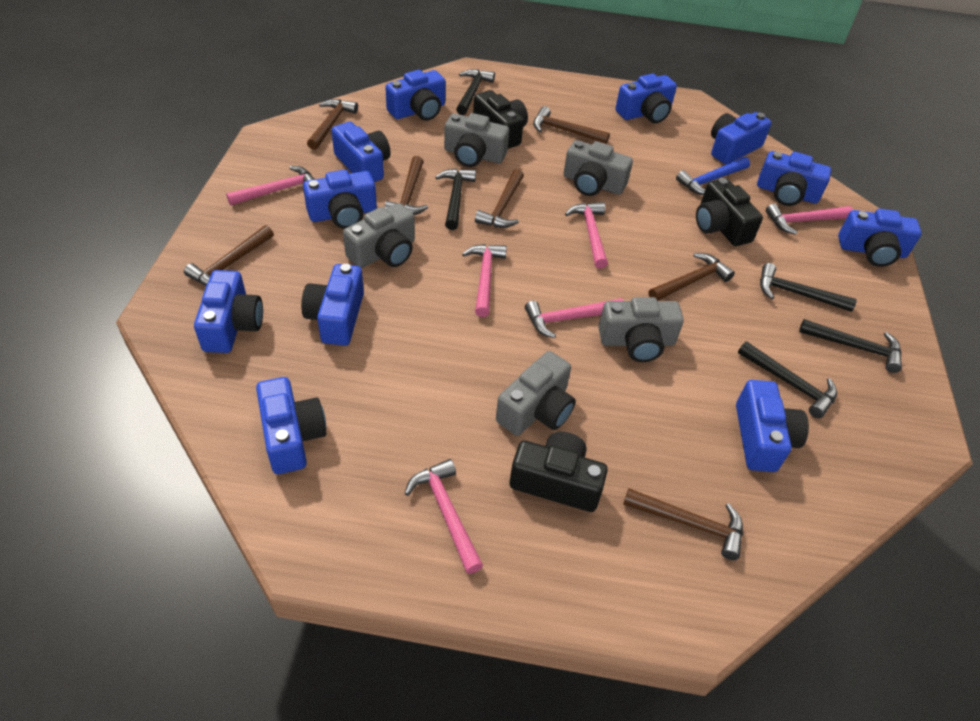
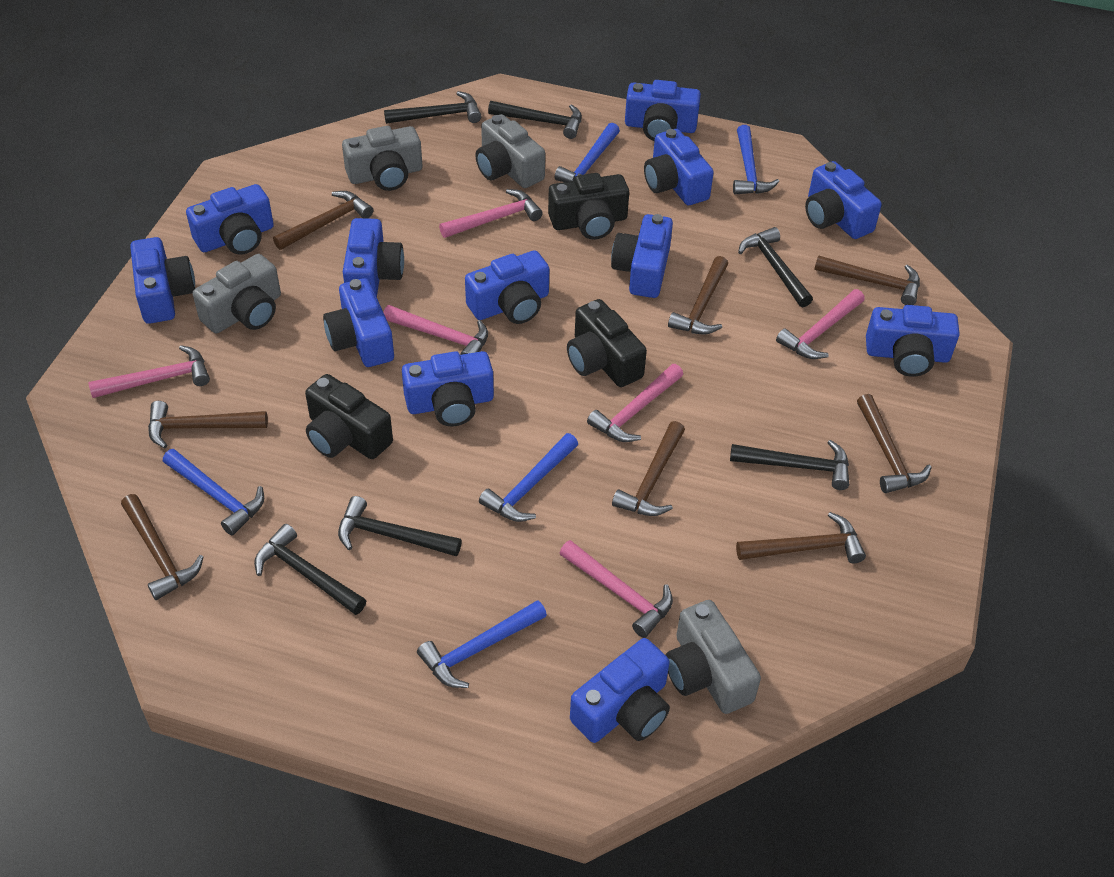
black hammer: [435,169,476,230] [456,69,495,115] [738,341,837,418] [760,263,857,312] [799,319,902,373] = 5 -> [254,524,366,615] [338,496,462,557] [384,91,482,124] [488,101,582,139] [730,440,849,490] [738,227,813,307] = 6
blue camera: [194,270,263,353] [256,377,326,474] [301,264,364,346] [303,170,377,229] [331,122,391,182] [385,70,446,121] [615,74,677,123] [711,112,772,164] [736,380,809,472] [757,151,831,206] [838,209,922,267] = 11 -> [130,237,195,324] [186,184,274,255] [323,278,394,367] [343,218,404,297] [402,351,494,426] [465,250,549,324] [570,638,670,743] [611,214,673,298] [625,80,701,141] [644,129,714,205] [805,161,882,239] [866,305,960,377] = 12
blue hammer: [676,157,750,195] = 1 -> [163,449,264,535] [417,600,547,688] [479,433,578,522] [555,123,620,182] [733,125,779,194] = 5
brown hammer: [184,225,274,286] [307,99,358,150] [384,156,428,215] [475,169,524,228] [533,106,610,144] [623,488,743,560] [648,253,735,301] = 7 -> [121,494,203,600] [148,401,268,448] [273,191,373,250] [612,421,685,516] [668,256,728,335] [736,512,866,564] [814,255,920,305] [857,394,932,493] = 8
grey camera: [343,203,415,268] [444,113,509,167] [496,351,576,436] [563,140,633,196] [598,297,684,362] = 5 -> [193,254,281,333] [342,126,422,191] [475,114,545,188] [666,600,761,714] = 4

